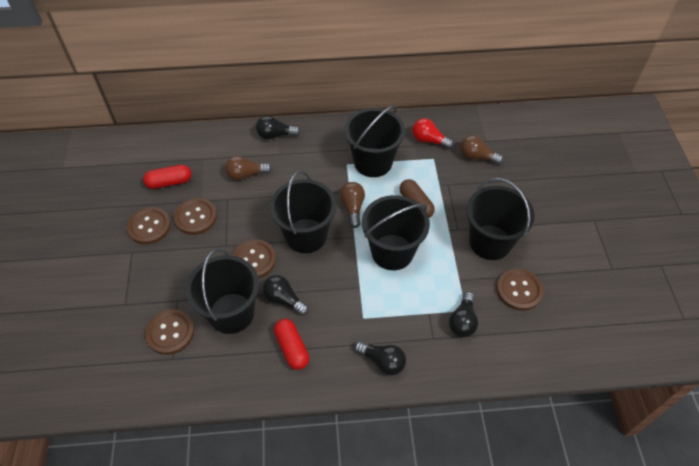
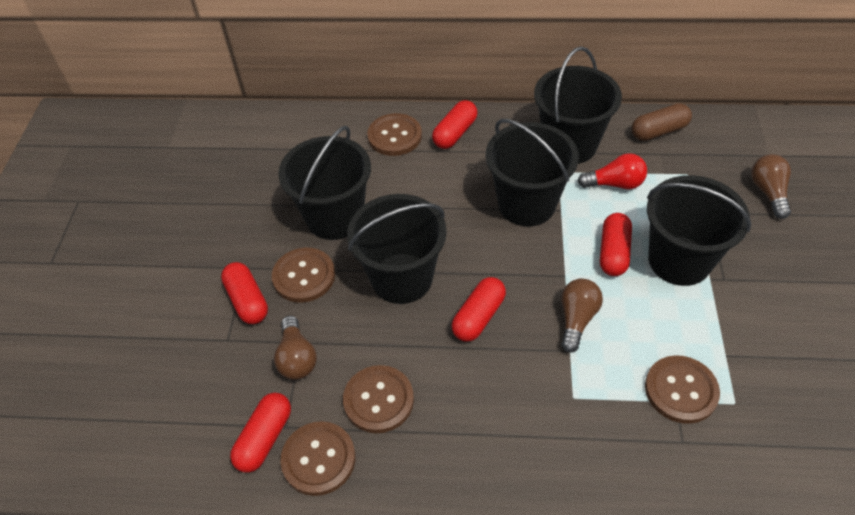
black light bulb: [256,116,300,139] [263,275,309,316] [354,341,406,376] [449,292,478,337] = 4 -> none = 0
red capsule: [143,165,191,189] [274,319,309,370] = 2 -> [221,262,268,324] [230,393,291,473] [432,100,478,149] [452,277,506,342] [600,213,632,276] = 5

